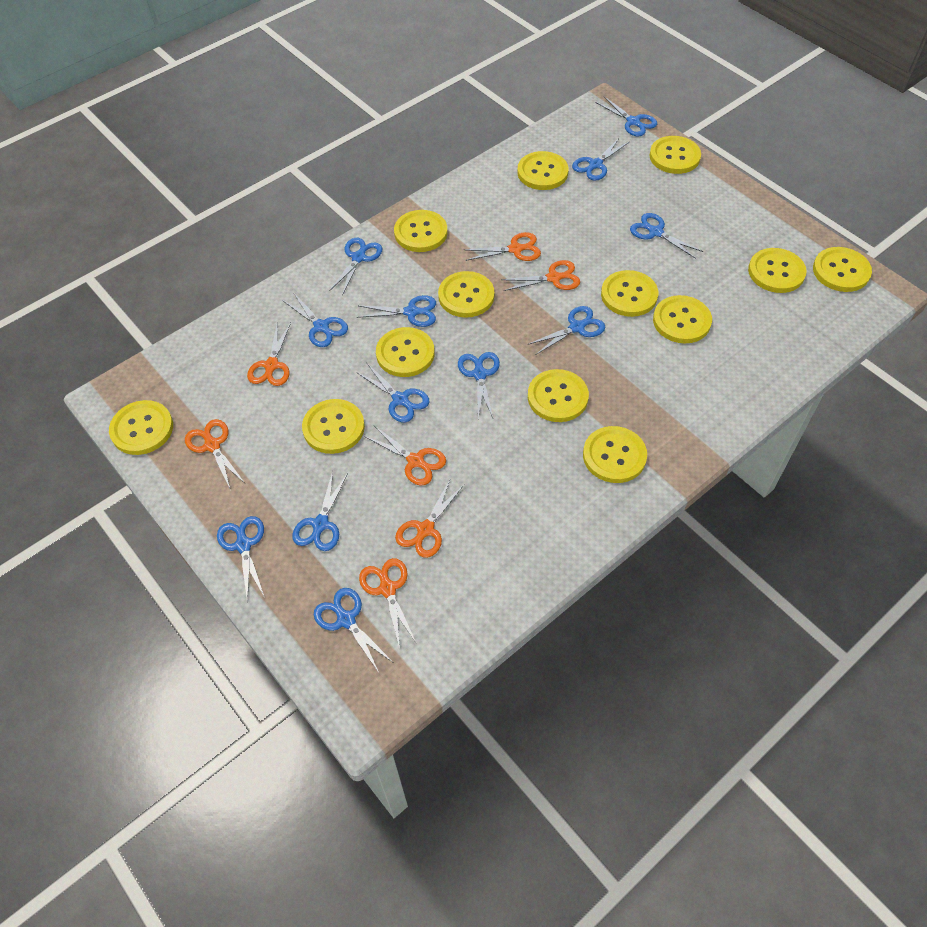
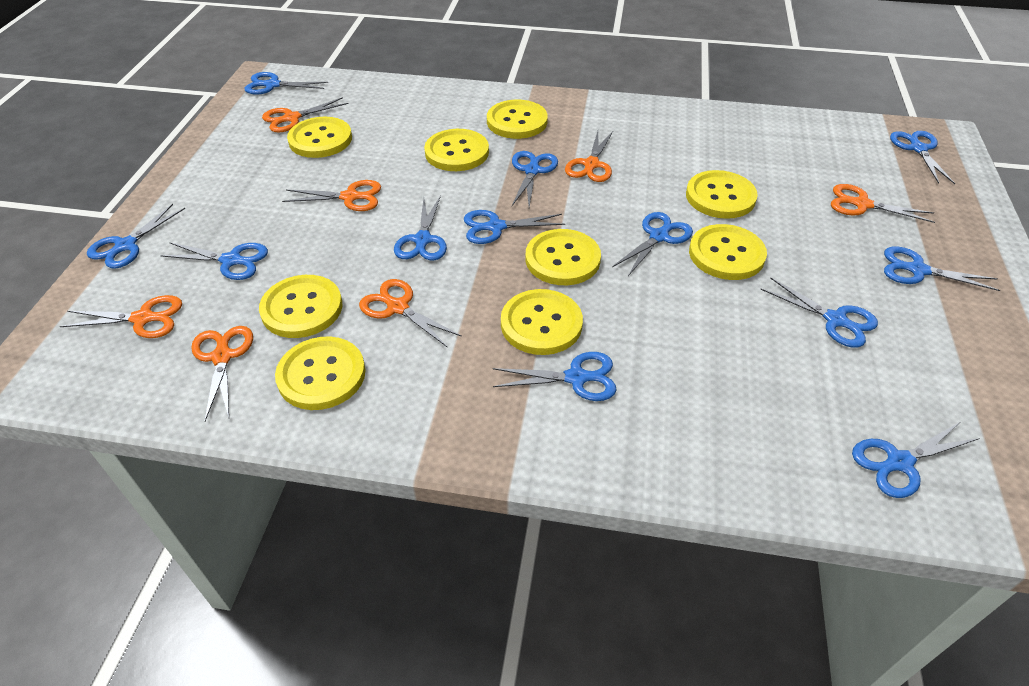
yellow button: [109,400,173,455] [302,399,365,454] [376,327,435,377] [394,210,447,252] [438,271,494,318] [517,151,568,190] [528,369,589,422] [583,426,647,483] [601,270,658,317] [650,136,701,174] [653,295,712,343] [748,248,807,293] [813,247,872,292] = 13 -> [259,275,342,338] [275,336,365,410] [287,117,352,158] [424,129,489,171] [487,100,548,139] [501,289,583,355] [526,229,601,285] [686,170,758,219] [689,224,767,280] = 9

